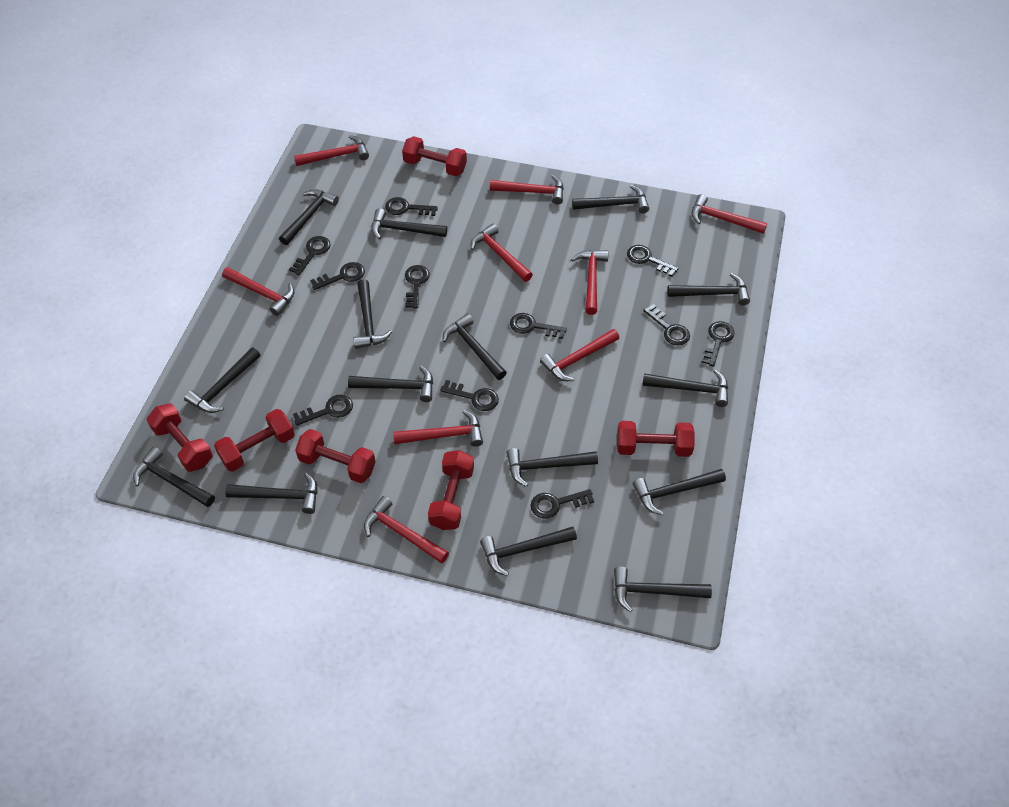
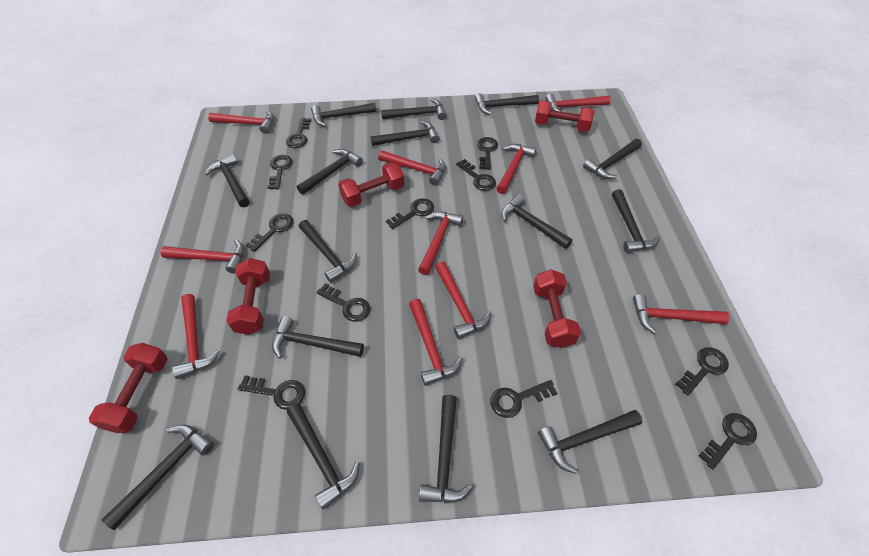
red dumbbell: [147,404,213,472] [214,409,295,471] [295,429,376,483] [402,136,467,176] [428,450,474,530] [617,421,695,457] = 6 -> [89,343,167,433] [226,258,270,335] [338,162,404,207] [533,269,581,348] [535,100,595,132] = 5
red hammer: [222,267,294,316] [294,135,369,166] [364,496,449,564] [393,410,483,447] [471,224,533,282] [490,175,564,205] [540,329,619,381] [571,250,609,315] [691,194,767,234] = 9 -> [160,240,244,274] [172,294,220,379] [208,110,274,134] [378,150,446,186] [409,299,463,386] [418,212,463,275] [435,261,491,339] [496,144,536,194] [545,93,611,112] [633,294,730,334] = 10

